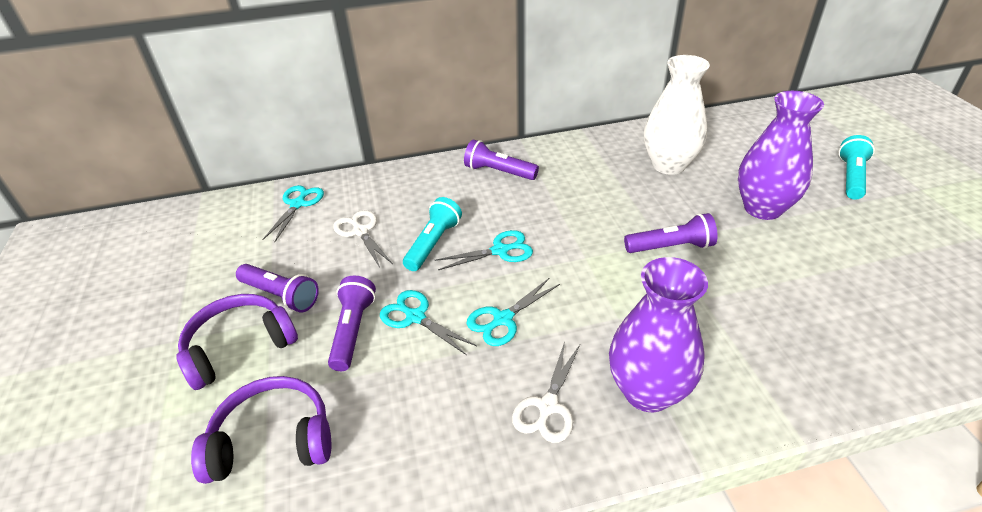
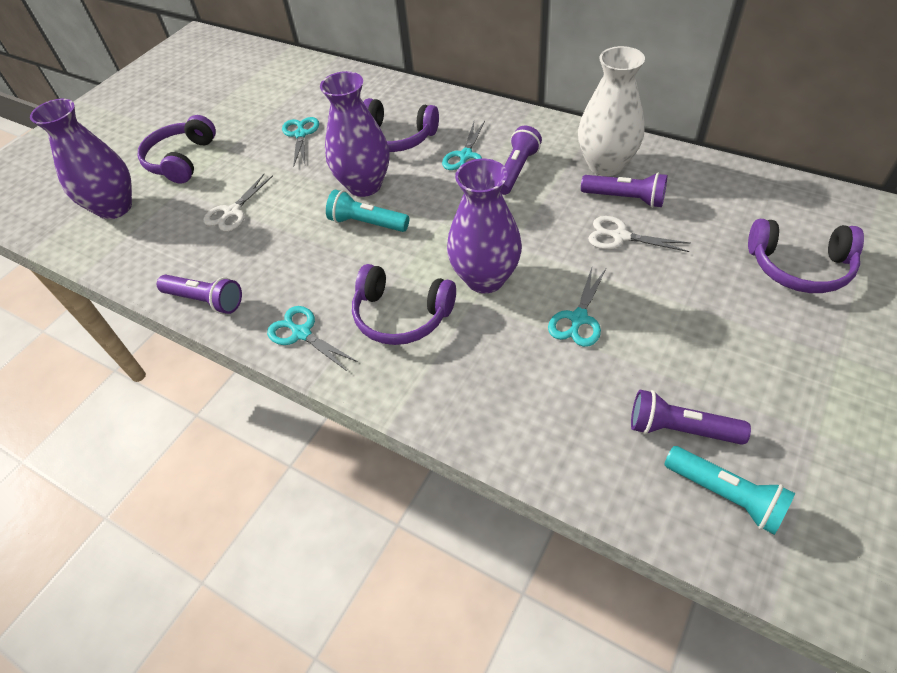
purple headphones: [176,294,298,390] [191,376,331,484] = 2 -> [137,115,216,184] [352,264,456,345] [363,98,439,152] [748,219,864,293] = 4
purple vase: [609,257,708,412] [738,91,824,220] = 2 -> [30,99,132,219] [320,71,389,197] [447,159,522,293] = 3

